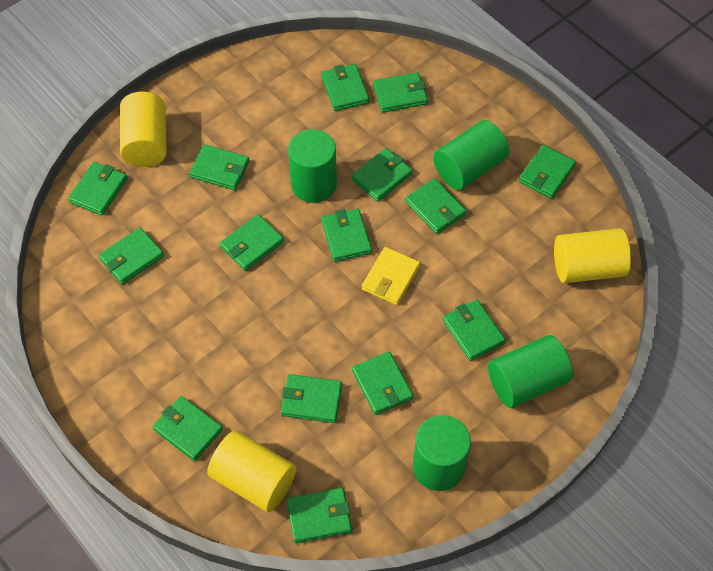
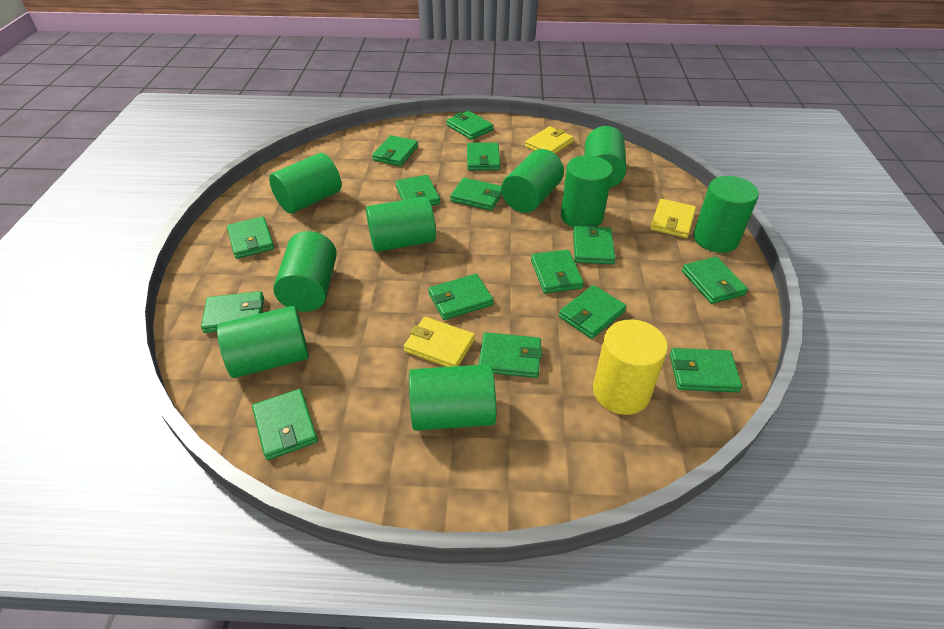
green cylinder: [288,129,337,203] [413,415,471,491] [433,120,509,190] [488,335,573,408] = 4 -> [217,306,309,378] [269,153,341,214] [273,231,337,312] [366,197,436,252] [409,364,496,431] [501,149,564,213] [561,155,613,227] [585,126,626,188] [693,176,759,253] = 9
yellow cylinder: [120,92,167,167] [207,431,296,512] [554,228,631,283] = 3 -> [593,319,668,415] = 1
yellow wallet: [362,247,420,305] = 1 -> [404,317,475,367] [525,127,574,154] [650,199,696,238] = 3

